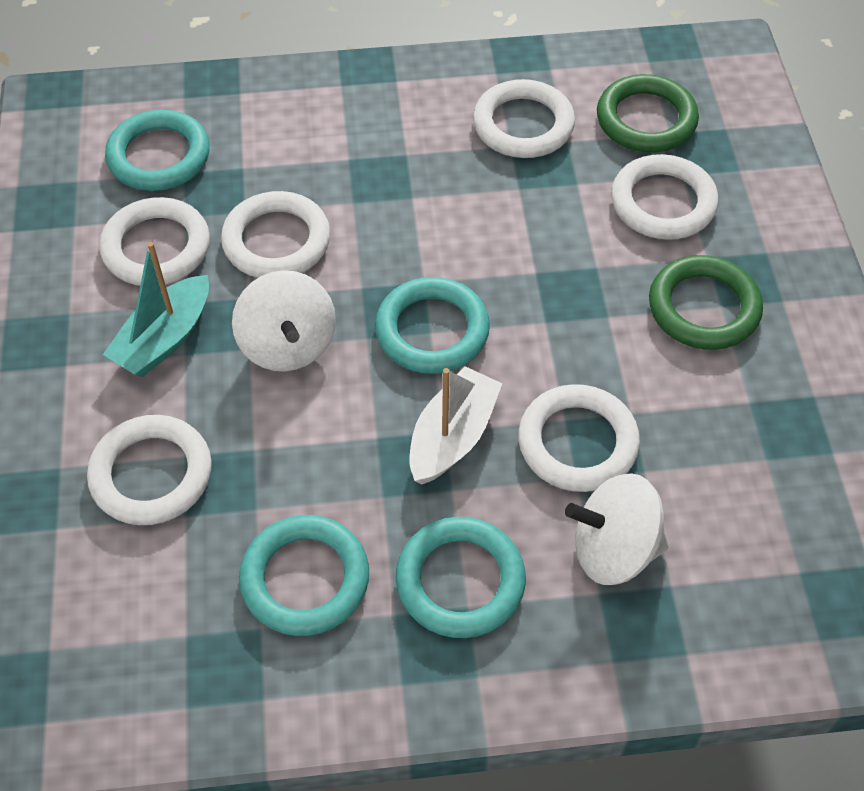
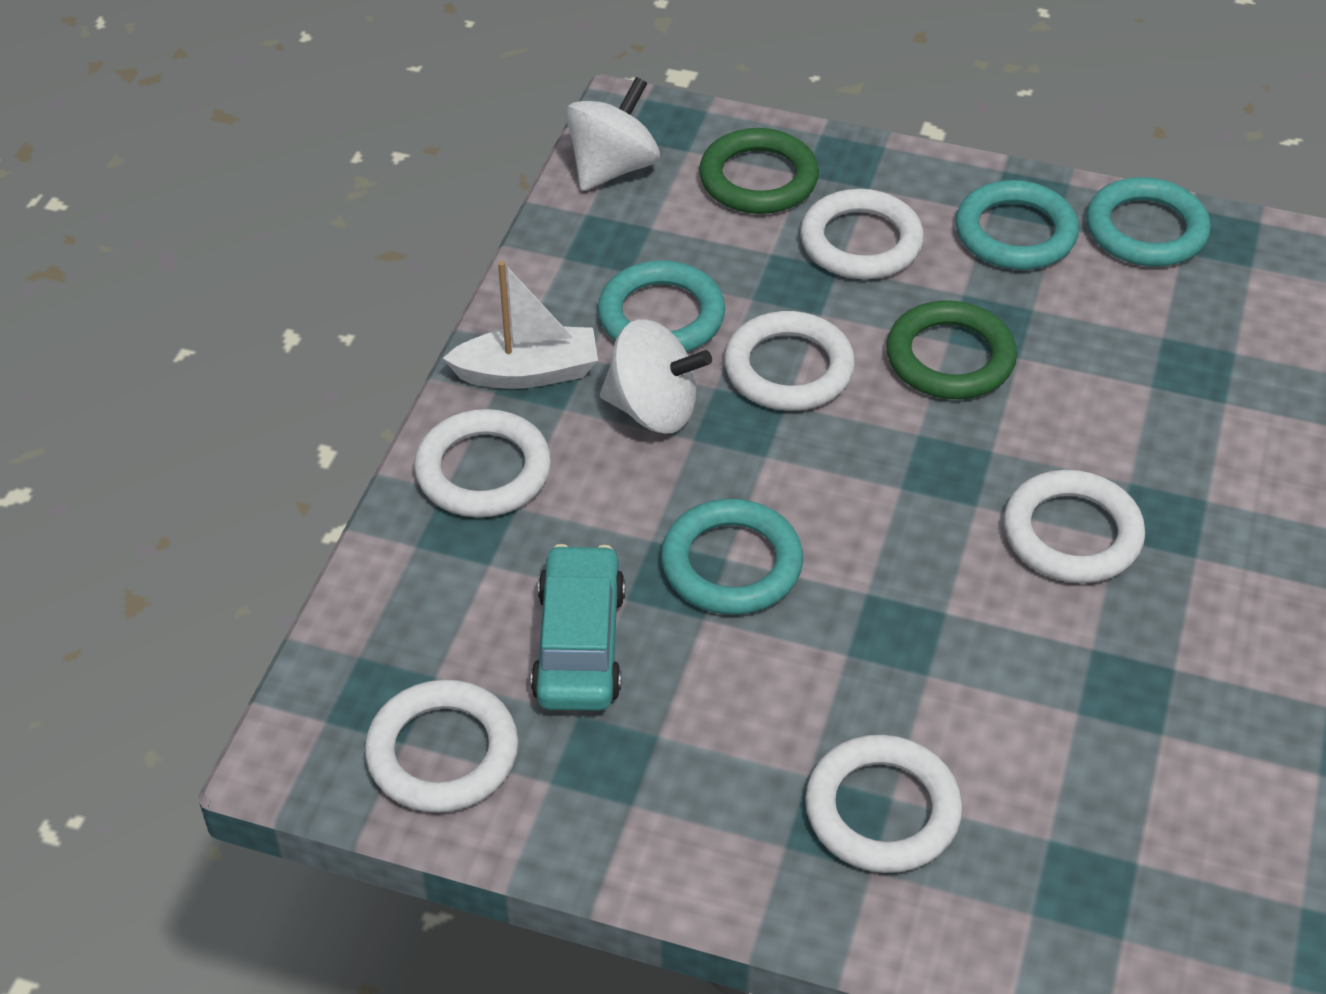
turquoise boat: [103,242,209,377] = 1 -> none = 0
turquoise car: none = 0 -> [531,544,625,711] = 1

